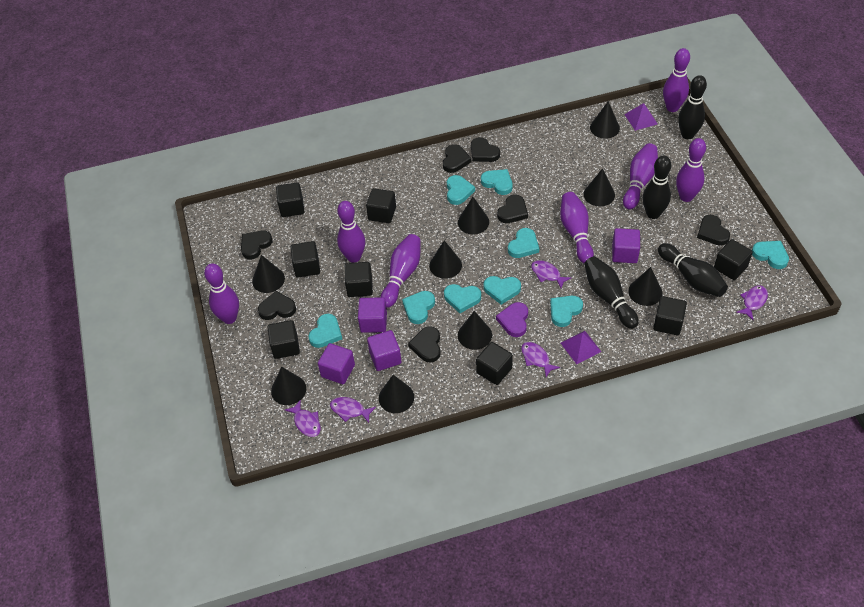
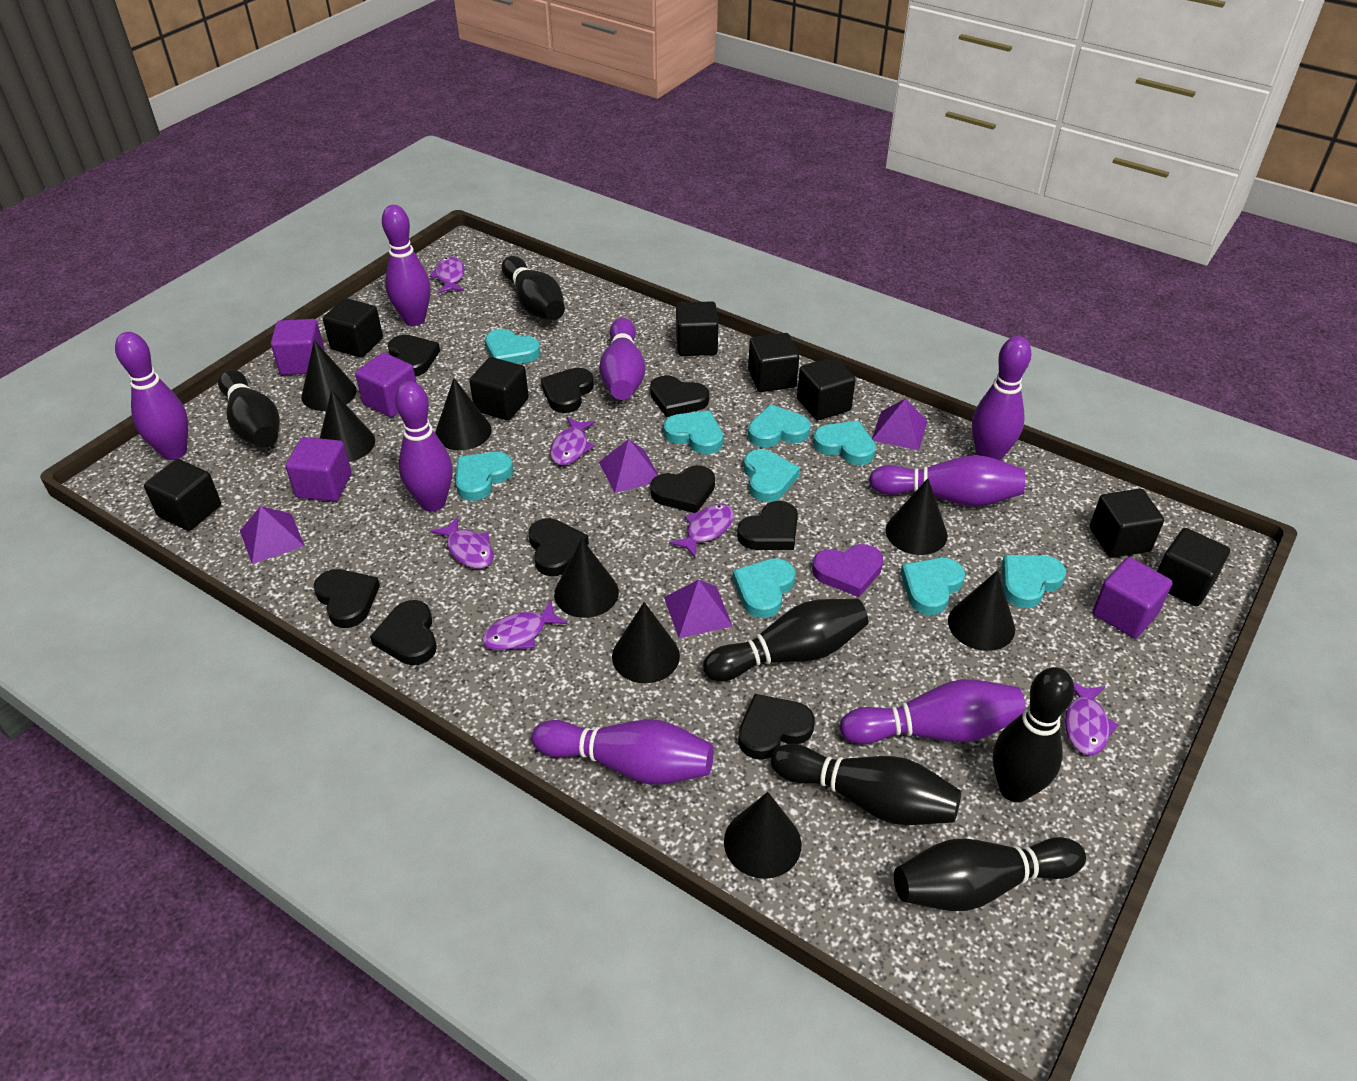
black bowling pin: [584,256,639,329] [642,156,671,219] [658,243,728,297] [678,75,707,139] = 4 -> [218,369,280,448] [502,256,565,320] [703,599,869,681] [771,744,961,825] [894,837,1086,911] [993,667,1074,802] = 6
black cone: [252,255,285,293] [271,367,306,405] [379,375,414,413] [429,240,462,279] [458,197,489,234] [458,311,492,350] [583,168,615,207] [590,101,620,139] [628,267,663,306] = 9 -> [301,340,357,411] [320,390,375,462] [435,378,492,450] [554,539,619,618] [612,602,680,683] [724,792,802,879] [886,478,947,555] [948,571,1015,651] = 8
black heart: [241,230,273,260] [258,291,296,320] [408,326,441,363] [443,144,471,173] [471,137,500,162] [497,195,528,223] [697,215,730,246] = 7 -> [313,569,380,628] [370,600,437,665] [388,335,440,377] [529,518,589,576] [541,368,594,413] [650,375,709,417] [650,465,715,513] [737,501,798,550] [738,694,815,760] = 9
purple bowling pin: [204,263,239,324] [337,201,365,263] [380,234,421,308] [560,192,594,263] [623,143,658,209] [663,48,690,112] [676,138,706,202] = 7 -> [115,332,188,460] [382,205,431,326] [395,381,453,512] [532,719,714,785] [599,318,645,400] [840,679,1026,744] [869,455,1025,507] [972,336,1031,461] = 8
purple fish: [285,400,321,437] [330,397,376,423] [521,342,560,377] [531,260,571,288] [736,285,768,320] = 5 -> [429,256,465,293] [430,516,494,569] [482,600,568,650] [550,417,595,465] [669,504,734,558] [1065,682,1119,755] = 6
purple pyramid: [561,331,601,364] [624,103,658,131] = 2 -> [240,506,305,564] [599,439,658,493] [664,579,733,638] [872,398,927,450] = 4

